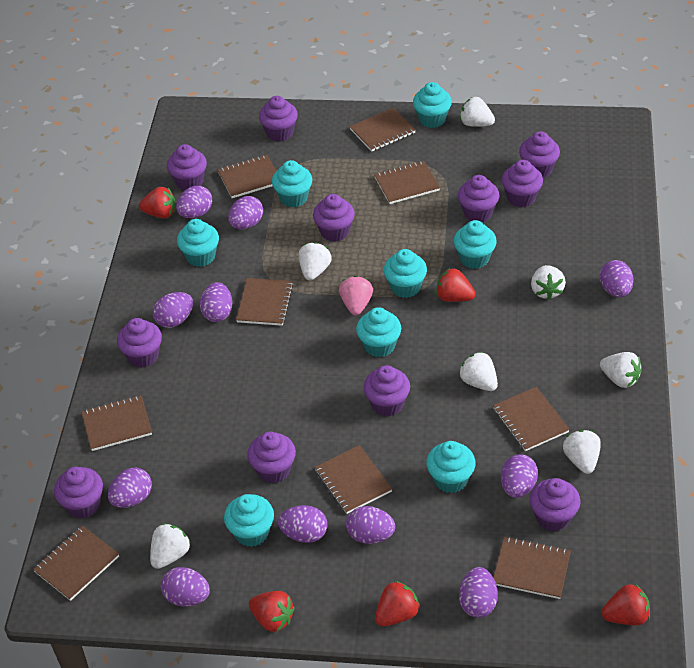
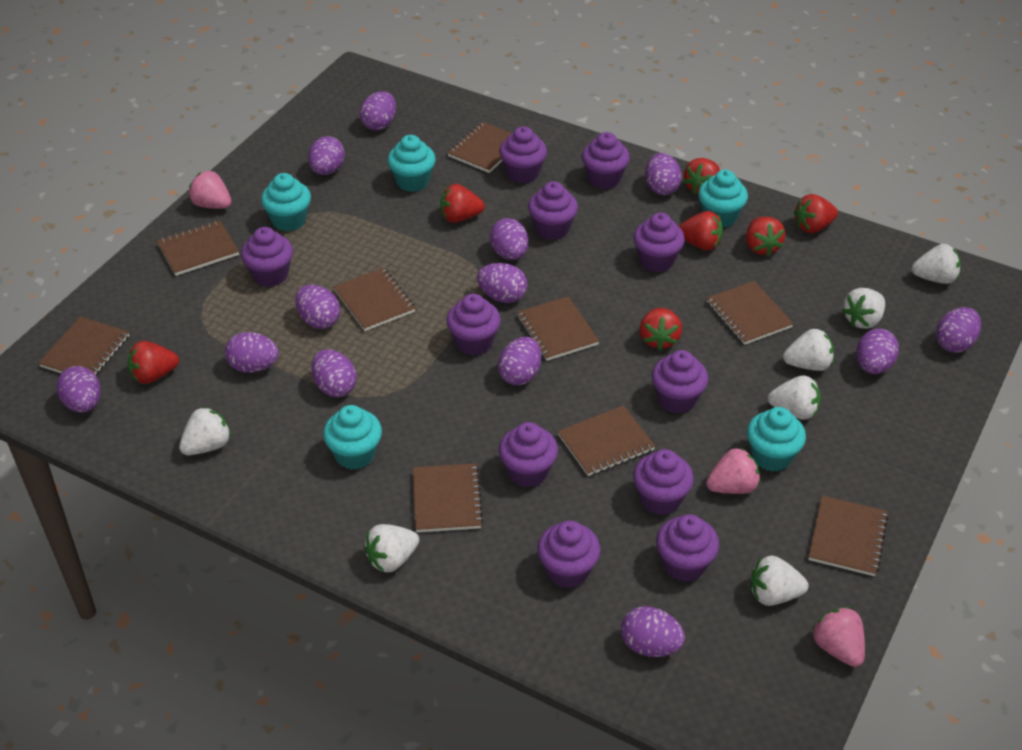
pink strawberry: [339,276,373,315] = 1 -> [189,171,232,209] [706,448,760,494] [812,607,865,667] = 3
purple egg: [108,468,152,508] [153,292,193,328] [161,567,210,606] [176,186,212,218] [200,282,232,322] [228,196,263,229] [278,505,327,543] [346,506,395,544] [459,567,498,618] [501,454,538,498] [600,260,634,297] = 11 -> [57,366,101,413] [225,332,279,373] [295,285,340,329] [308,136,345,175] [311,349,357,397] [360,91,396,130] [477,263,527,303] [490,218,528,260] [498,337,541,385] [621,606,685,657] [645,153,682,195] [856,329,899,374] [936,307,981,353] = 13
red strawberry: [139,187,175,218] [249,591,295,632] [375,581,420,626] [436,268,476,302] [601,584,650,625] = 5 -> [127,341,179,384] [440,184,485,223] [640,308,682,350] [679,211,723,250] [683,158,720,195] [746,217,785,256] [794,194,838,233] = 7
turquoise cupcake: [177,219,219,267] [224,494,274,547] [272,160,312,207] [356,307,401,357] [384,249,427,298] [413,82,452,128] [426,441,476,493] [454,220,497,269] = 8 -> [261,173,311,231] [323,405,382,470] [387,135,436,192] [698,170,748,228] [747,407,806,471] = 5

